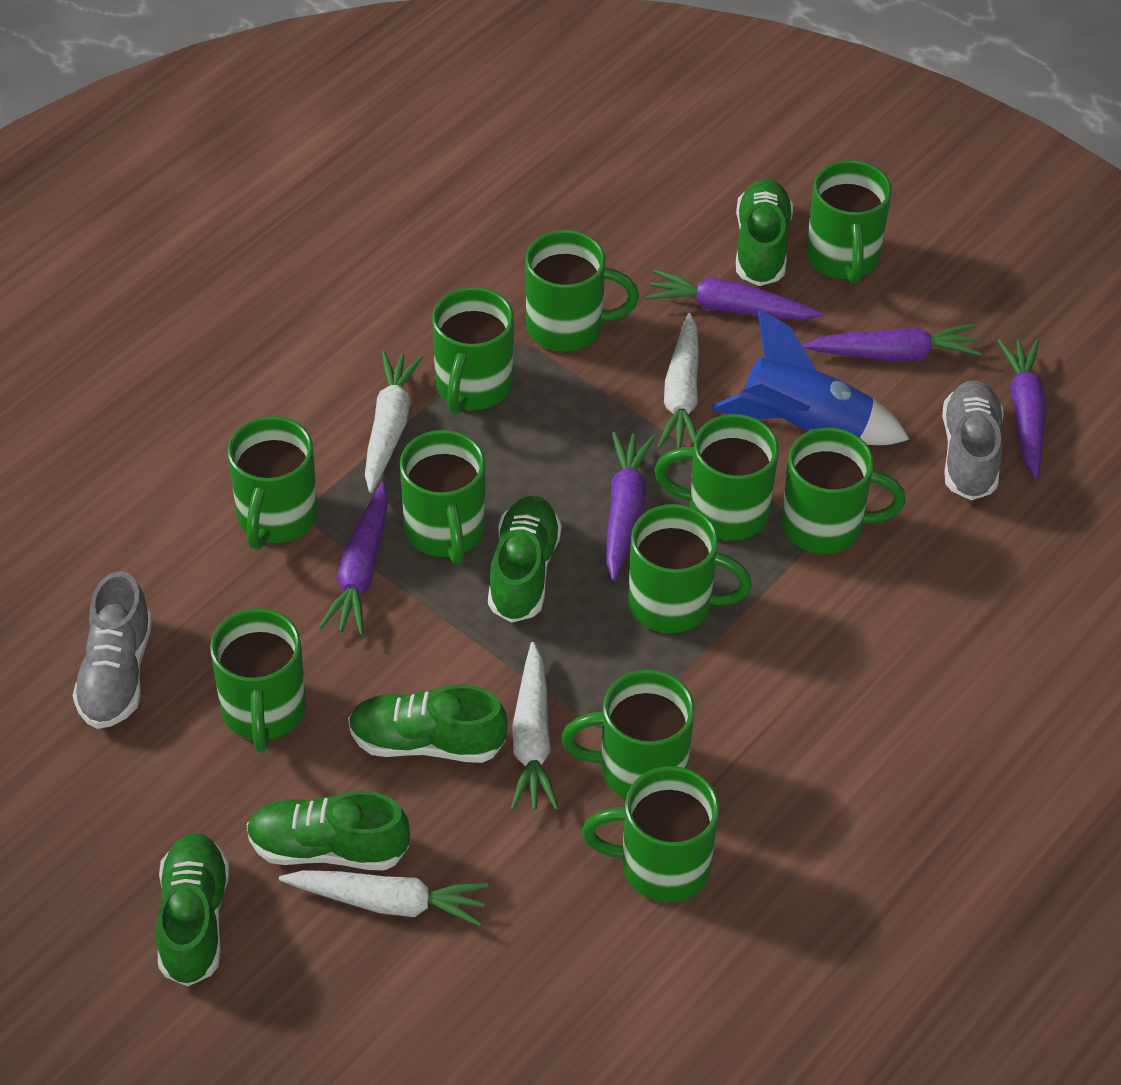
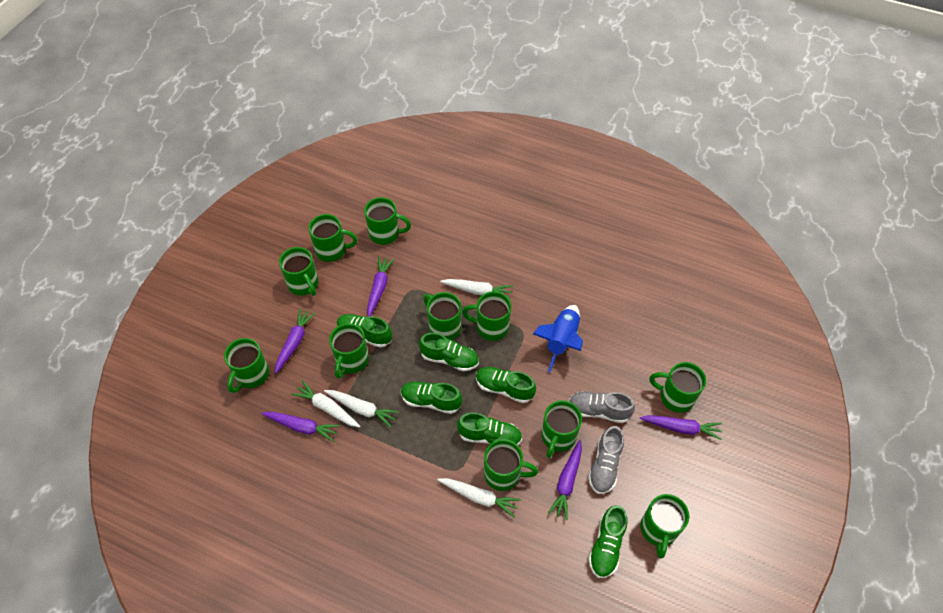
green shoe: [156,833,230,986] [246,790,410,871] [348,684,508,763] [488,495,562,623] [736,178,793,286] = 5 -> [337,314,392,348] [401,381,462,414] [419,333,479,372] [457,412,522,445] [476,367,536,403] [588,505,627,578] = 6

